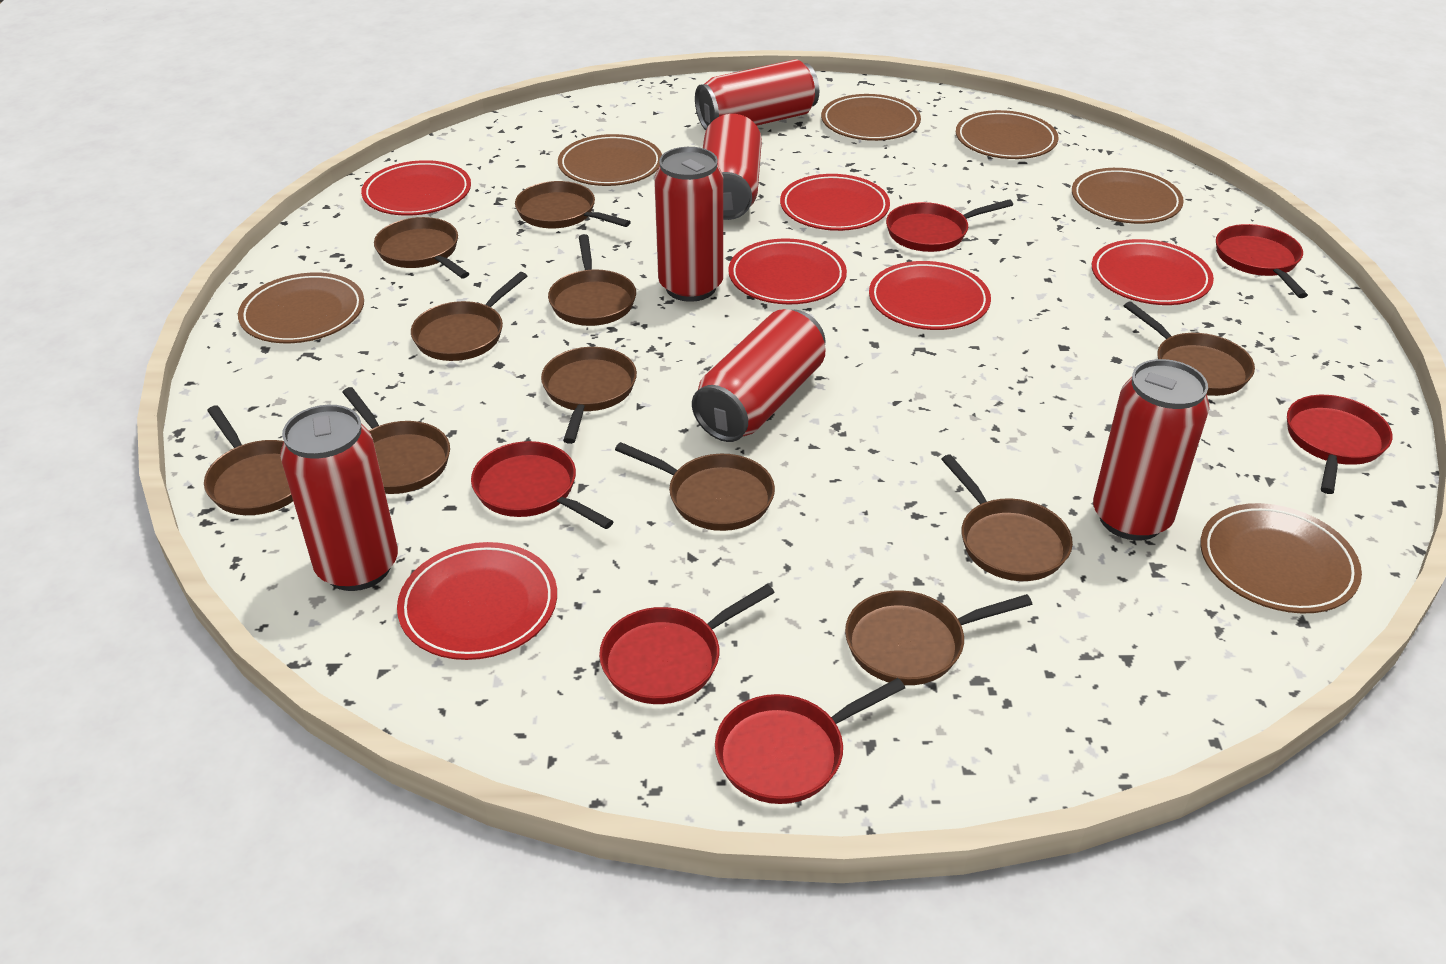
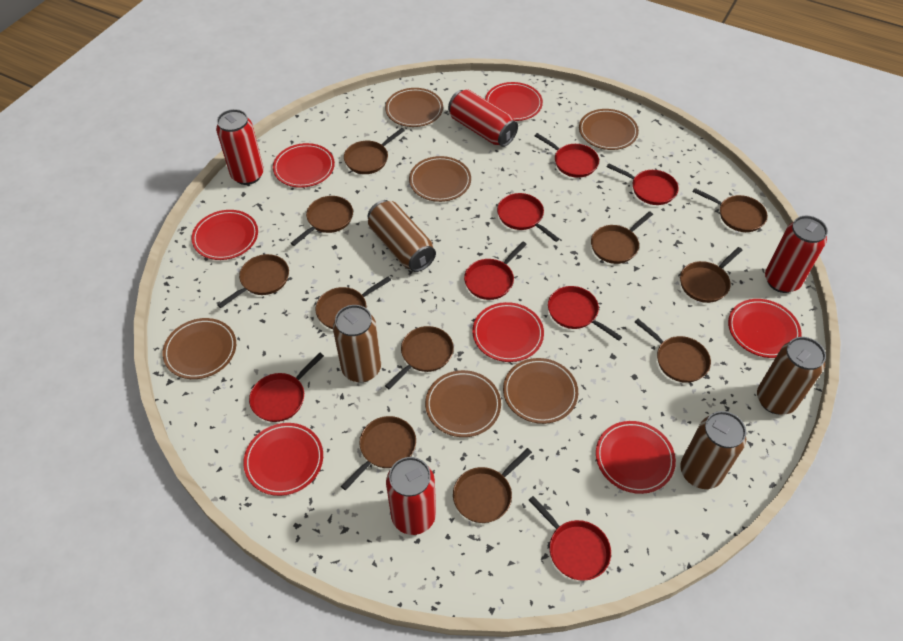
brown can: none = 0 -> [333,305,381,382] [367,200,436,272] [680,411,746,489] [757,337,826,414] = 4
red can: [280,405,398,591] [654,147,723,302] [692,309,826,442] [695,59,819,130] [703,114,762,220] [1093,359,1210,540] = 6 -> [216,109,264,185] [386,457,436,535] [448,89,518,147] [765,216,828,293] = 4
red pan: [471,441,614,529] [599,584,775,704] [715,678,905,804] [886,199,1013,252] [1216,224,1308,298] [1287,395,1392,494] = 6 -> [249,353,324,422] [464,242,527,300] [497,193,559,242] [529,496,611,581] [535,133,599,178] [548,286,622,341] [607,164,679,205] = 7
red plate: [361,160,471,216] [397,542,557,660] [728,238,847,304] [780,174,890,231] [869,261,991,330] [1092,239,1214,305] = 6 -> [191,210,258,260] [243,423,323,496] [273,143,335,188] [472,302,544,362] [485,82,543,121] [596,421,676,494] [728,299,802,358] = 7

